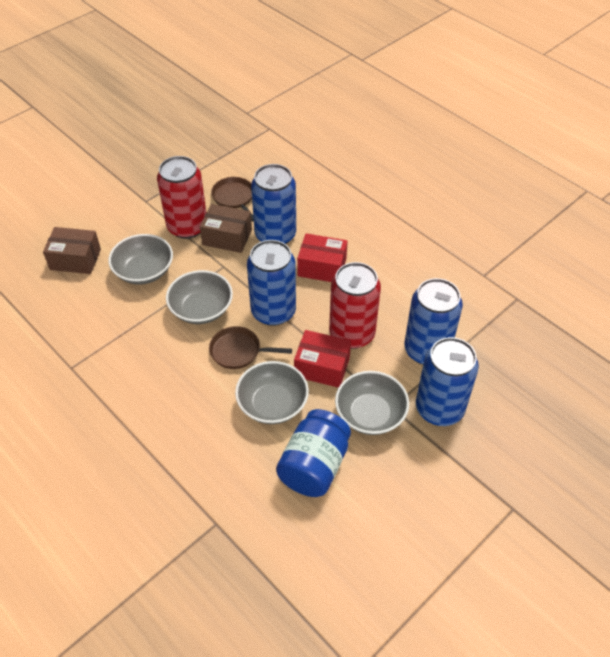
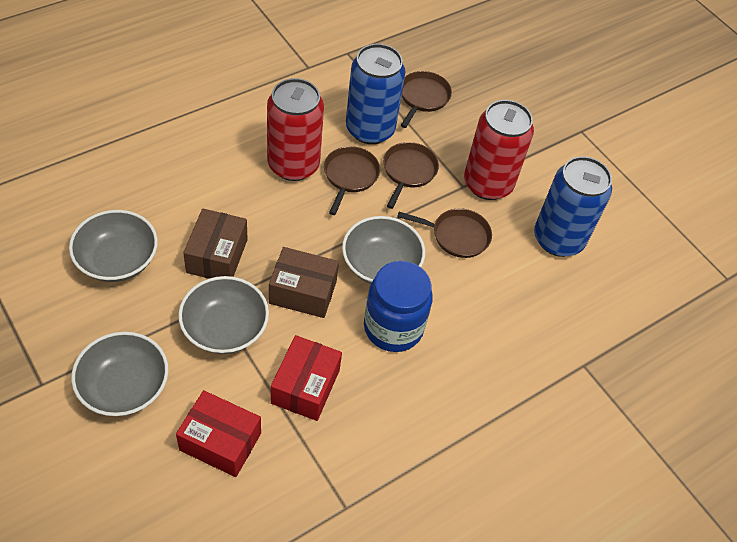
blue can: [247,240,296,326] [251,164,296,244] [404,278,463,365] [416,337,479,426] = 4 -> [346,44,405,144] [534,156,612,257] = 2
brown pan: [209,326,292,369] [211,177,254,221] = 2 -> [324,146,380,215] [383,142,439,209] [397,208,492,258] [401,71,452,128] = 4

